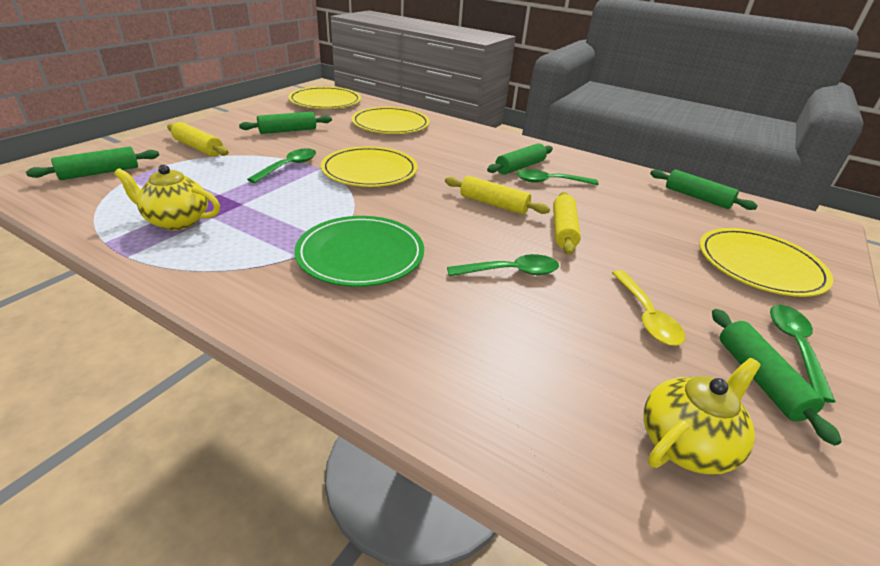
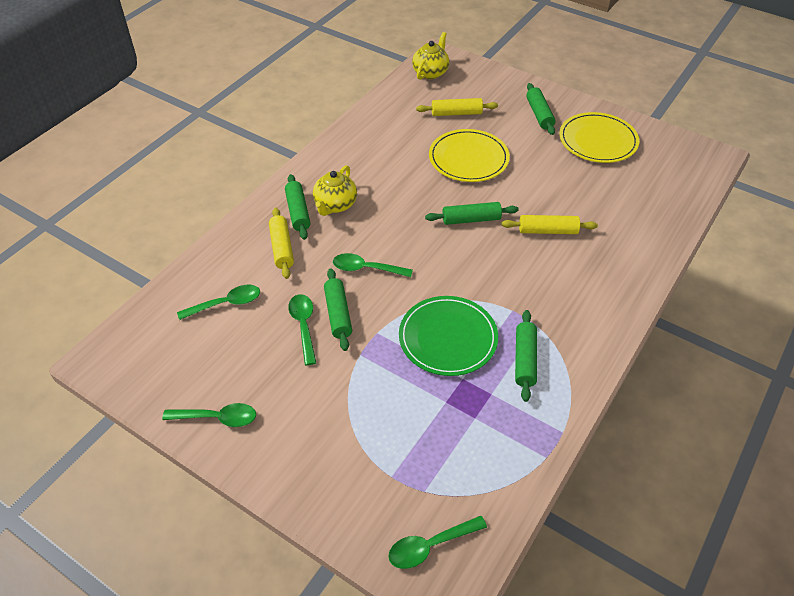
green spoon: [247,148,316,183] [447,254,559,276] [517,169,599,185] [770,305,836,403] = 4 -> [162,403,256,427] [177,285,260,320] [288,294,316,365] [333,253,413,277] [388,516,487,569] = 5
yellow plate: [288,86,361,109] [321,146,418,187] [351,107,430,134] [699,228,833,297] = 4 -> [429,129,510,182] [559,112,639,163] = 2
yellow spoon: [612,270,685,346] = 1 -> none = 0

